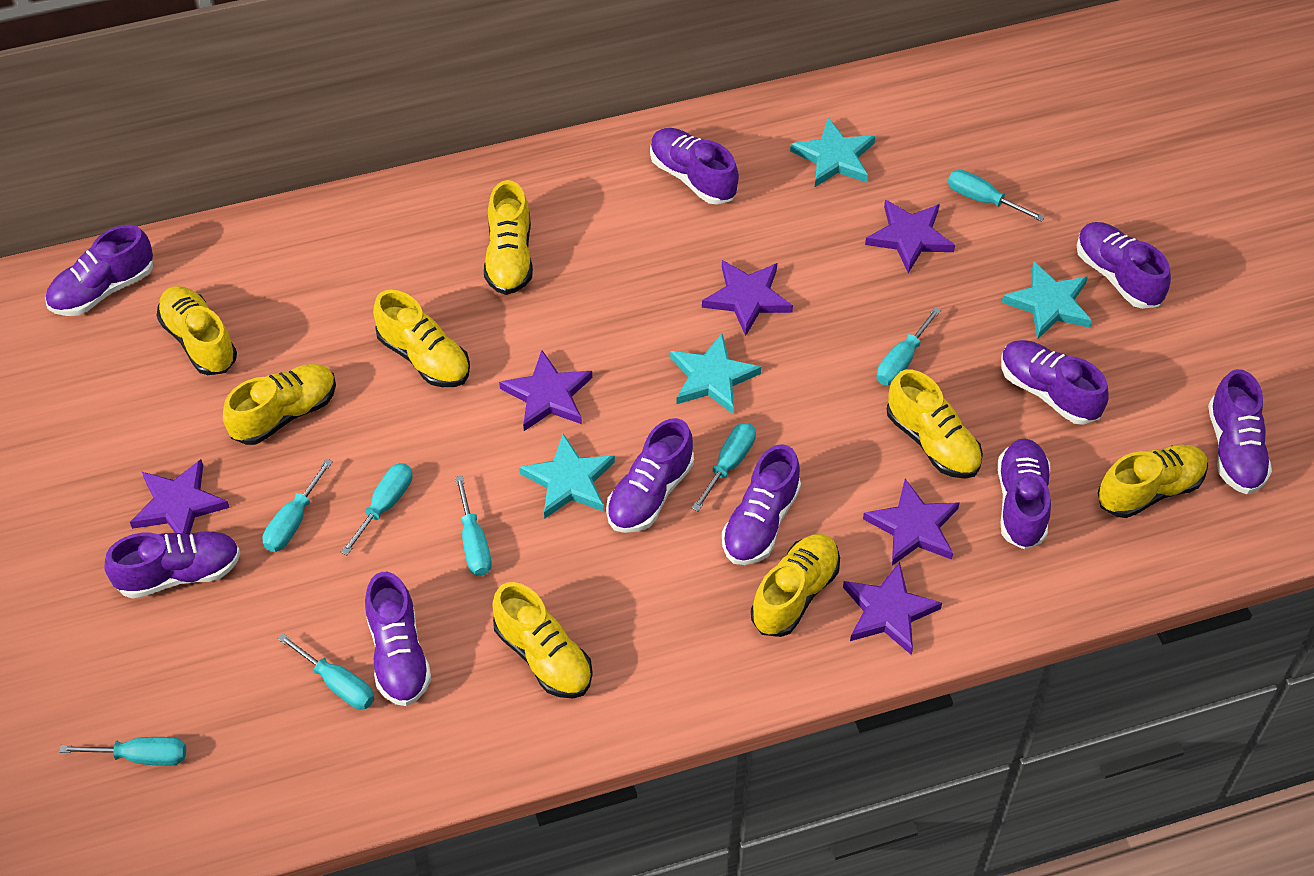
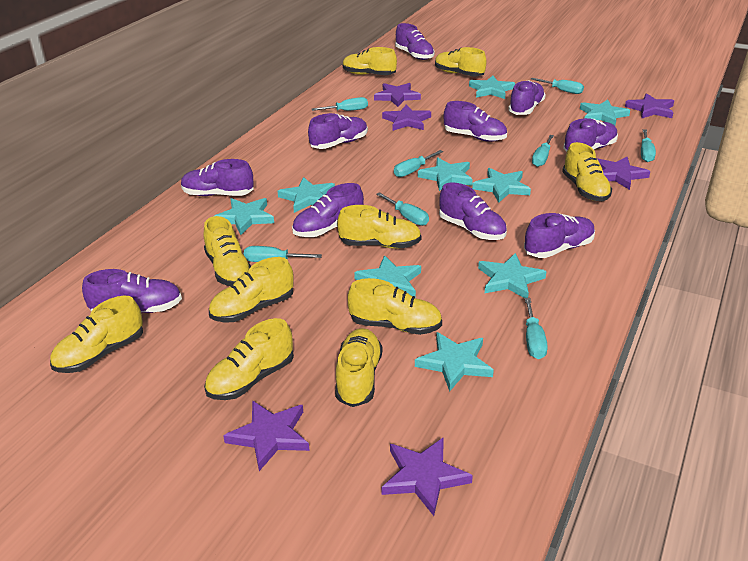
turquoise star: [519,434,615,519] [670,334,761,414] [790,118,875,187] [1002,262,1092,340] = 4 -> [215,198,274,235] [278,177,335,213] [354,255,421,298] [415,332,494,392] [418,157,473,191] [469,75,515,99] [472,168,531,203] [478,253,547,298] [580,100,630,126] = 9
yellow shoe: [156,286,237,375] [223,364,336,445] [373,290,470,387] [484,180,533,295] [492,582,593,698] [751,534,840,637] [887,370,983,479] [1098,445,1208,518] = 8 -> [50,296,143,373] [204,216,251,286] [204,318,294,400] [209,257,294,322] [335,328,382,407] [337,205,421,249] [343,47,397,75] [348,278,442,335] [435,47,487,76] [562,142,612,201] = 10

